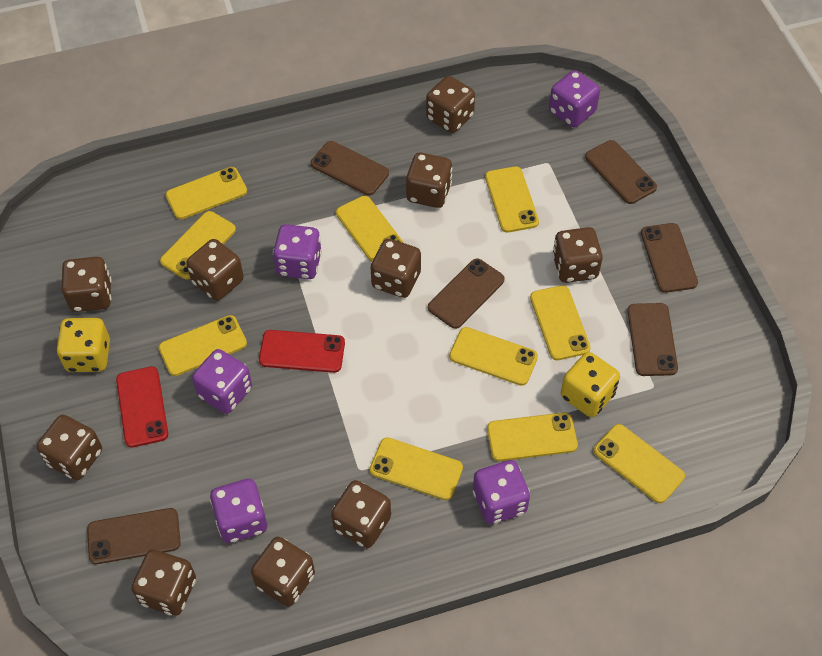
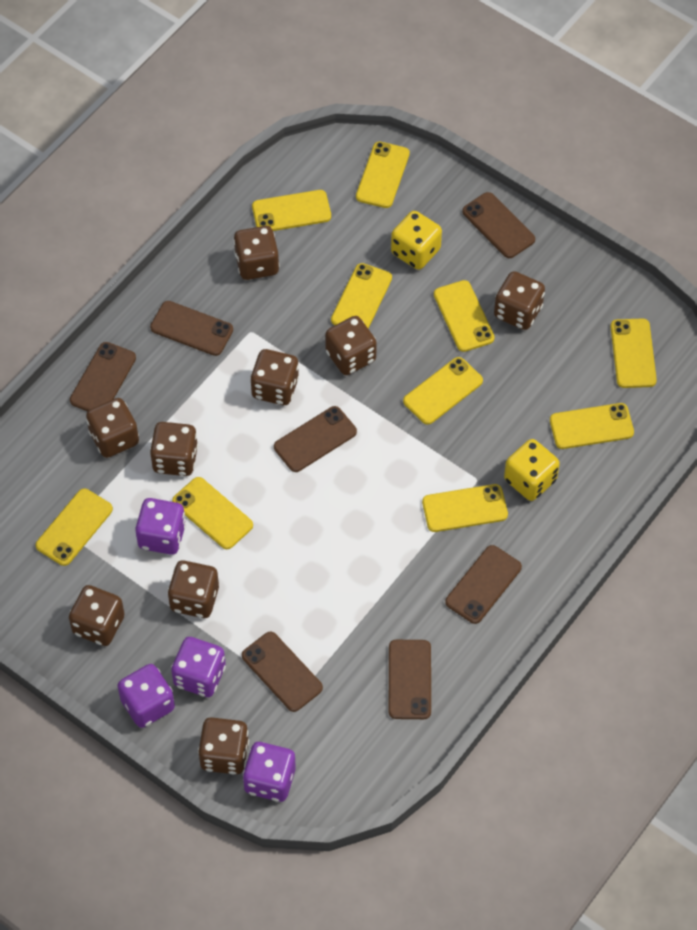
brown dice: [37,415,102,480] [62,257,112,312] [131,550,196,616] [186,239,244,301] [251,537,315,607] [331,480,391,548] [371,239,421,298] [406,153,452,208] [426,76,475,133] [552,227,603,283] = 10 -> [69,585,125,646] [86,398,139,458] [150,422,198,476] [168,560,219,618] [198,717,249,774] [233,226,280,280] [250,349,299,405] [325,316,377,375] [494,271,545,330] = 9
brown phone: [87,508,181,564] [311,141,389,196] [428,258,505,329] [585,140,657,204] [627,303,678,376] [641,223,698,293] = 6 -> [70,342,136,411] [150,301,233,356] [242,632,323,712] [274,406,357,472] [389,640,431,719] [445,545,522,624] [462,192,535,258] = 7
purple dice: [192,349,252,414] [210,479,267,543] [273,224,322,279] [473,460,530,524] [549,70,600,127] = 5 -> [117,664,175,728] [135,498,186,555] [171,637,226,697] [243,742,296,802] = 4
red phone: [116,367,168,448] [259,330,345,373] = 2 -> none = 0

